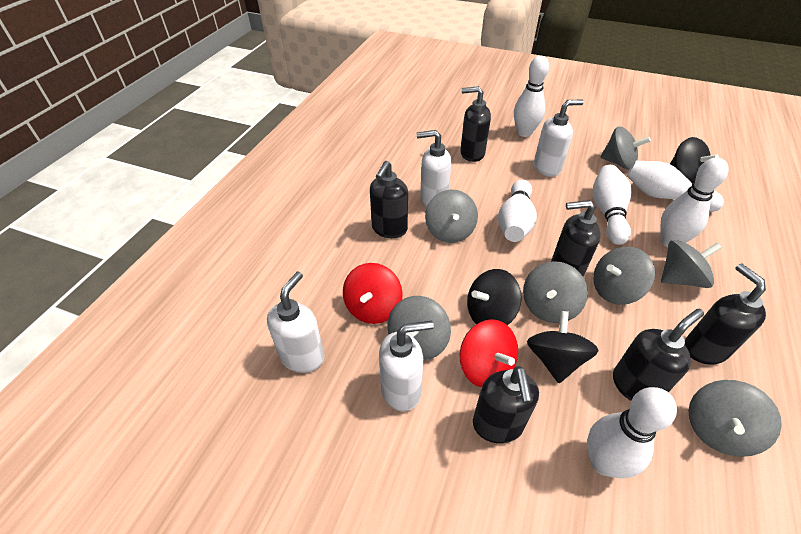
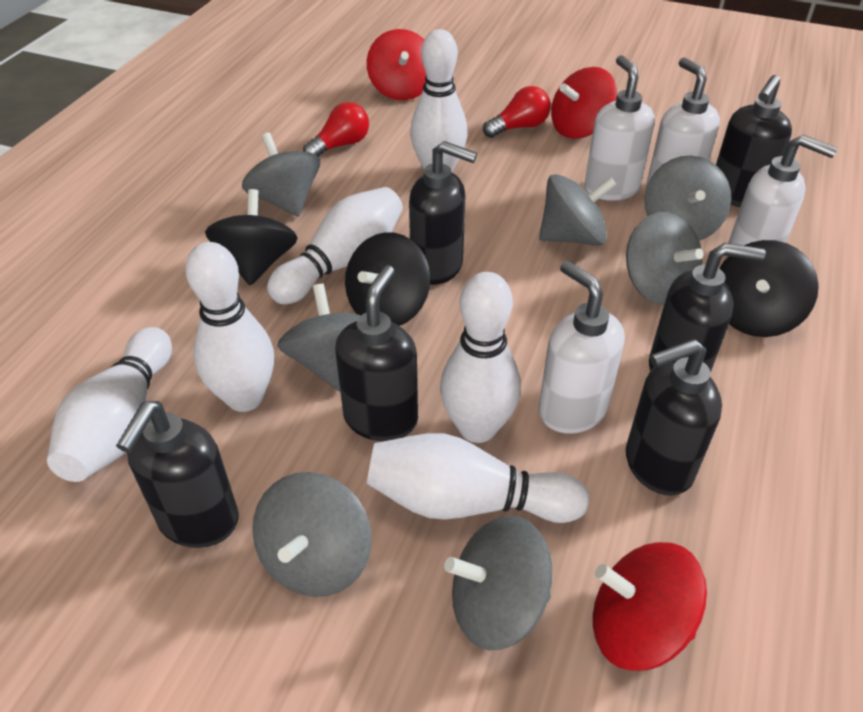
red light bulb: none = 0 -> [303,102,369,157] [483,86,551,138] = 2
red spinning top: [343,263,403,324] [460,319,518,387] = 2 -> [367,29,426,100] [551,67,617,139] [593,542,707,671] = 3

